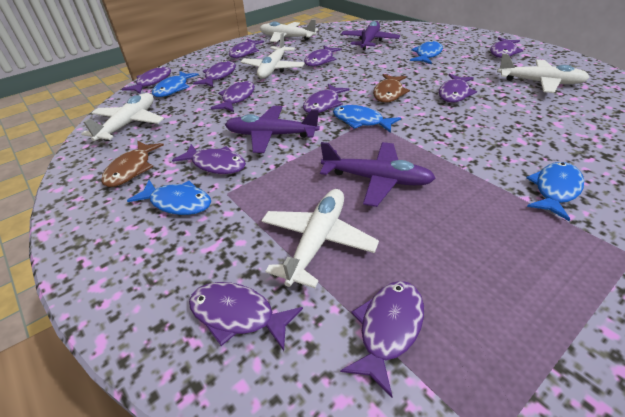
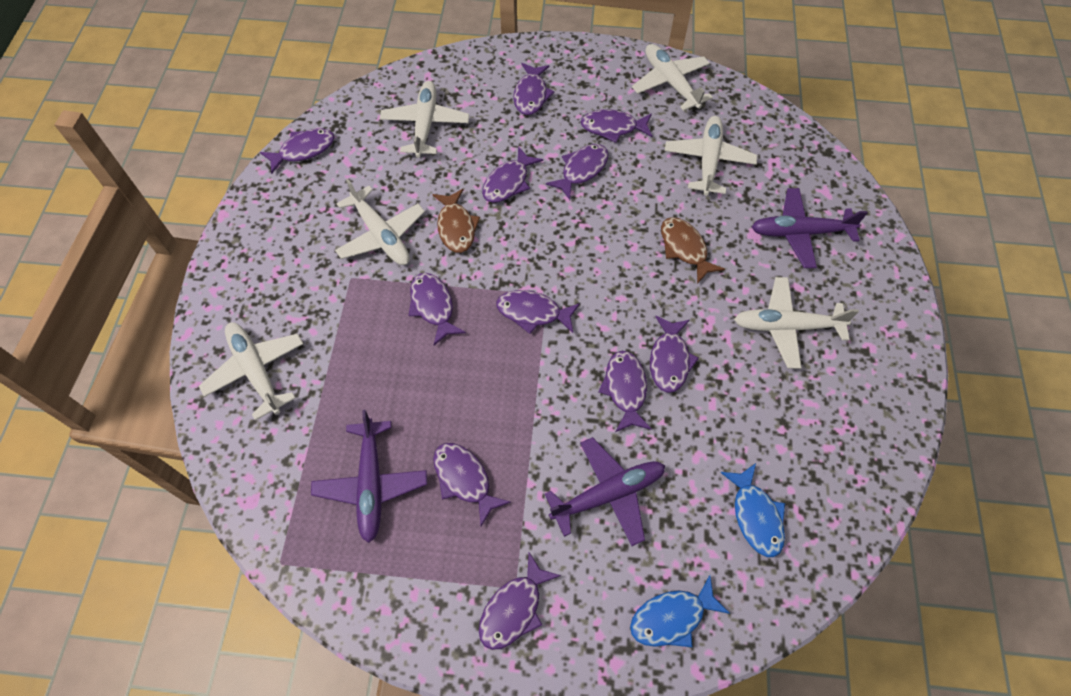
blue fish: [127,180,211,215] [152,71,199,97] [333,105,401,133] [410,40,443,64] [526,162,584,221] = 5 -> [630,575,730,647] [720,463,785,557] = 2
white plane: [81,93,164,141] [240,33,305,79] [260,19,318,42] [261,189,379,288] [497,53,590,93] = 5 -> [199,322,303,420] [335,179,425,265] [380,81,469,158] [632,44,713,111] [665,116,757,196] [734,277,859,369] = 6

